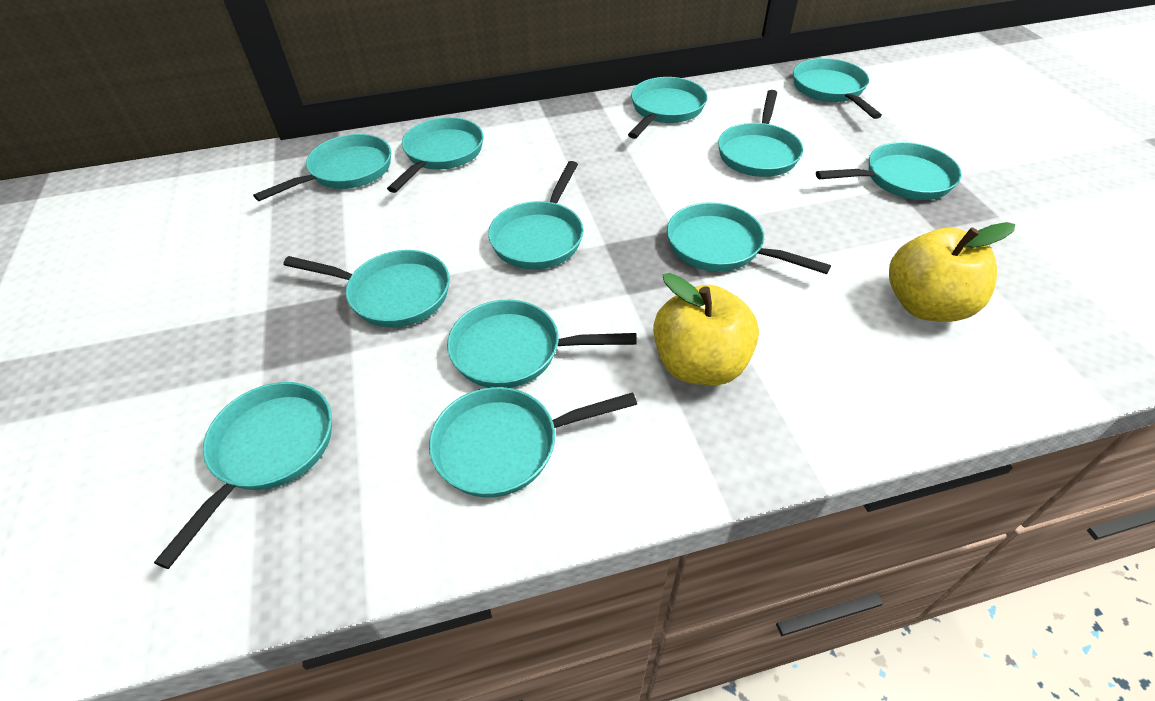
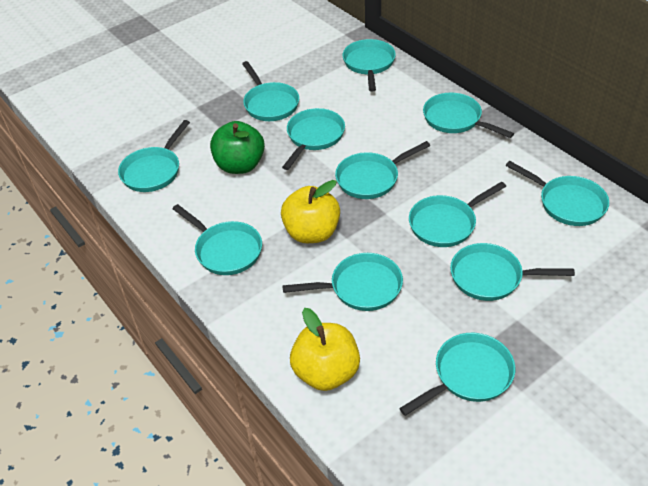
green apple: none = 0 -> [210,121,265,174] = 1

